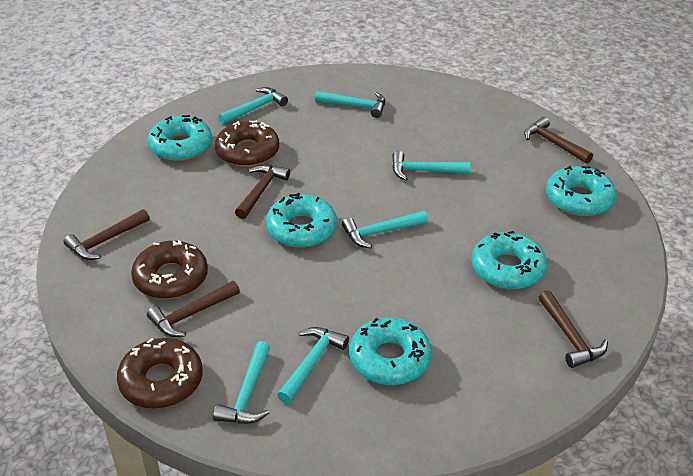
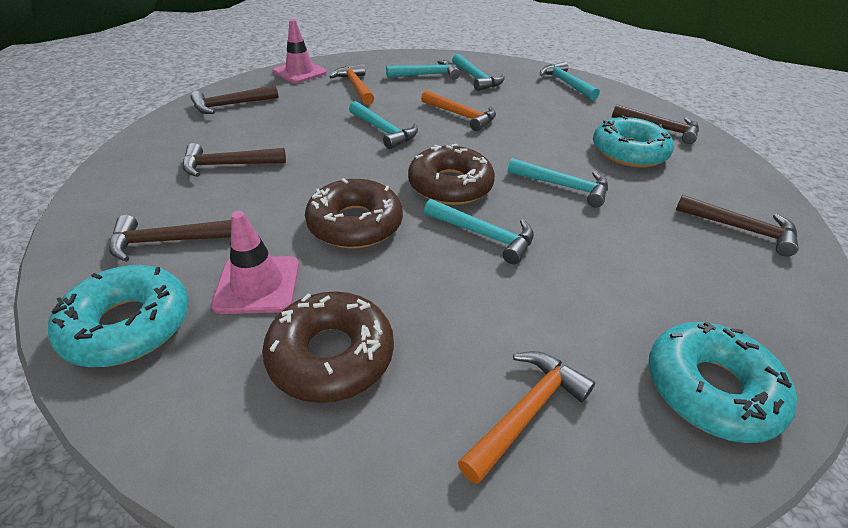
orange hammer: none = 0 -> [329,64,374,105] [421,90,496,131] [458,351,595,484] = 3
pink traffic cone: none = 0 -> [211,211,299,314] [273,20,327,83] = 2
turquoise donut: [147,115,212,161] [266,192,337,248] [349,317,432,385] [471,231,547,289] [546,166,616,216] = 5 -> [48,265,189,367] [593,115,674,168] [648,321,797,443] = 3

